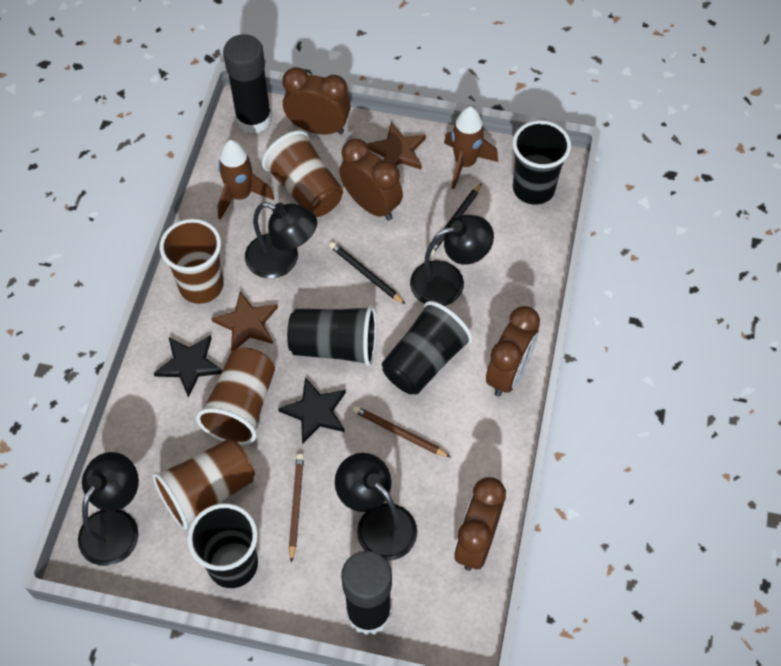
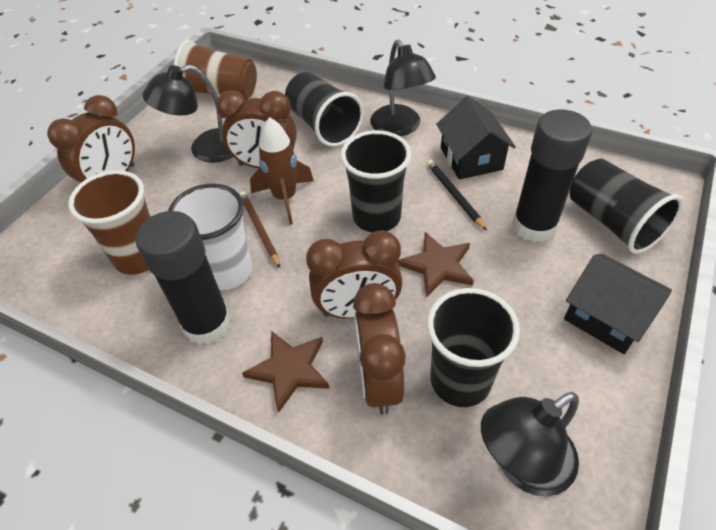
black house: none = 0 -> [436,96,516,180] [564,254,672,354] = 2
black lamp: [78,452,139,566] [245,202,317,279] [335,453,417,561] [410,215,494,306] = 4 -> [143,65,233,163] [370,40,436,136] [481,392,579,497] = 3
black pencil: [330,242,405,304] [431,183,482,255] = 2 -> [427,159,487,231] = 1
black star: [154,335,222,397] [278,377,346,444] = 2 -> none = 0
brown cup: [152,439,255,530] [160,219,223,304] [196,348,275,445] [262,130,343,217] = 4 -> [68,170,151,275] [174,40,257,100] = 2
brown pencil: [289,454,304,563] [353,406,451,458] = 2 -> [239,191,280,268] = 1
brown rocket: [217,140,274,220] [444,106,498,189] = 2 -> [250,117,314,224] = 1
white cup: none = 0 -> [168,184,253,290] = 1

